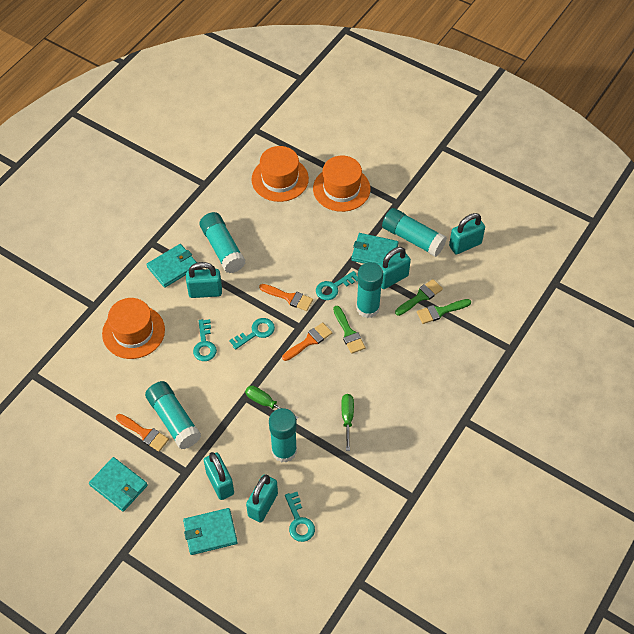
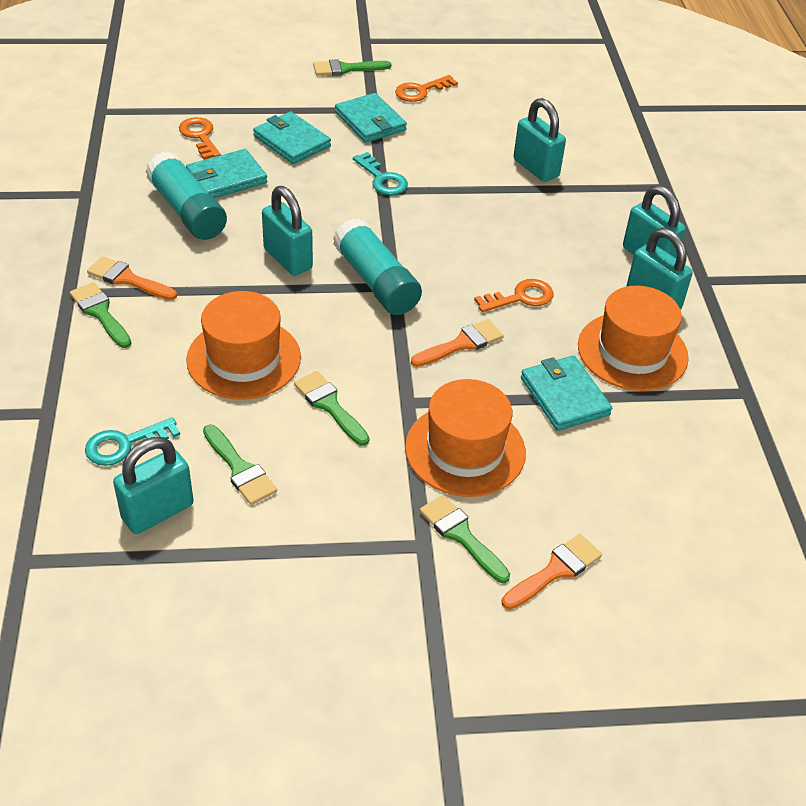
green brush: [333,306,365,354] [395,279,443,316] [417,299,471,324] = 3 -> [70,282,131,348] [203,424,277,505] [294,371,369,446] [313,59,391,76] [420,495,510,583] = 5
green screwdriver: [245,386,298,420] [341,394,354,451] = 2 -> none = 0
orange key: none = 0 -> [179,117,221,160] [395,75,458,102] [474,279,554,312] = 3
turquoise glue stick: [145,381,201,449] [200,212,246,273] [269,408,297,463] [356,262,383,318] [382,208,447,256] = 5 -> [145,152,227,240] [333,218,422,315] = 2
turquoise key: [193,319,217,361] [229,318,275,350] [285,492,315,542] [316,271,358,300] = 4 -> [85,417,180,466] [353,152,408,195] = 2

